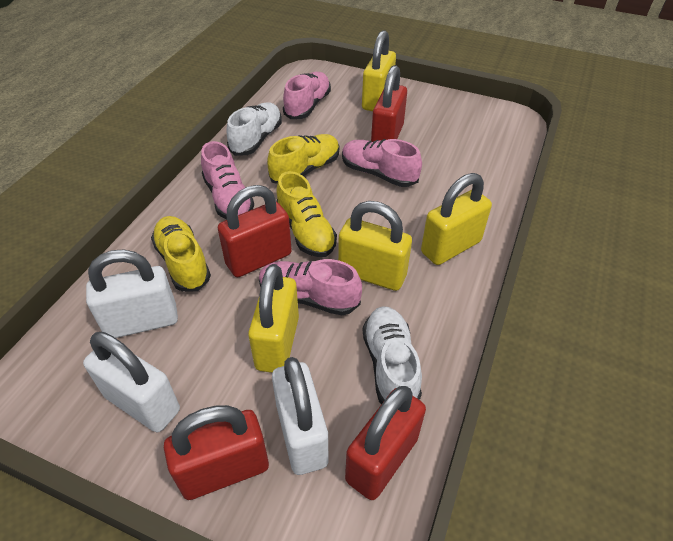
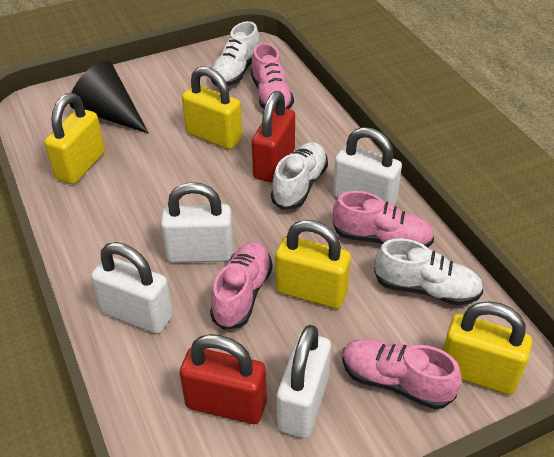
black cone: none = 0 -> [69,60,149,134] = 1
red padlock: [164,405,269,500] [218,185,292,277] [345,386,426,500] [371,65,407,142] = 4 -> [180,334,267,424] [252,91,295,183] = 2
white padlock: [83,332,180,432] [86,249,178,338] [272,357,328,475] = 3 -> [91,242,173,334] [161,182,234,263] [277,325,331,438] [333,127,402,205] = 4
white shoe: [227,102,282,156] [362,306,422,404] = 2 -> [210,21,260,86] [271,142,328,209] [374,238,483,306] = 3
yellow shoe: [151,216,211,292] [267,134,339,184] [276,171,337,257] = 3 -> none = 0

